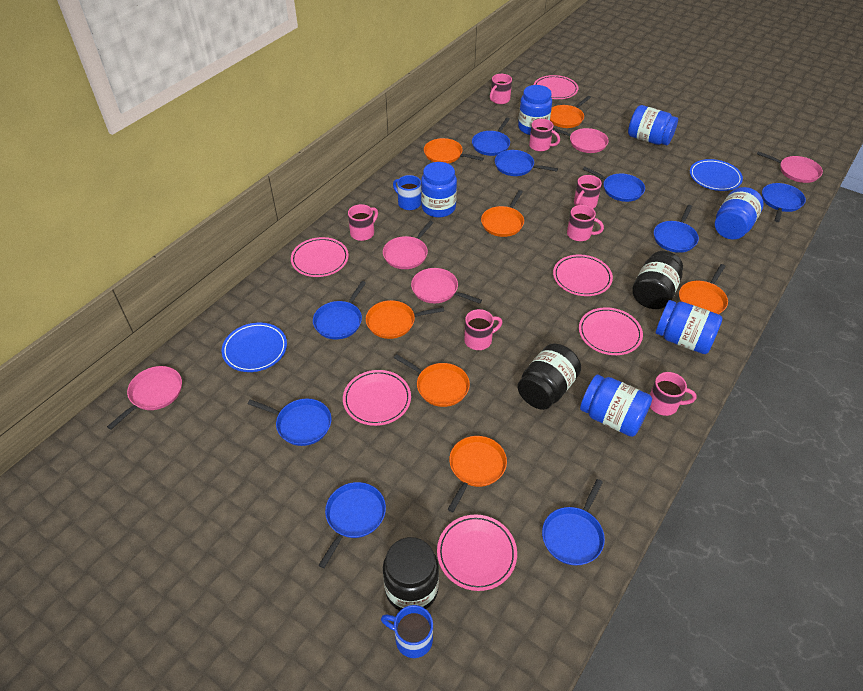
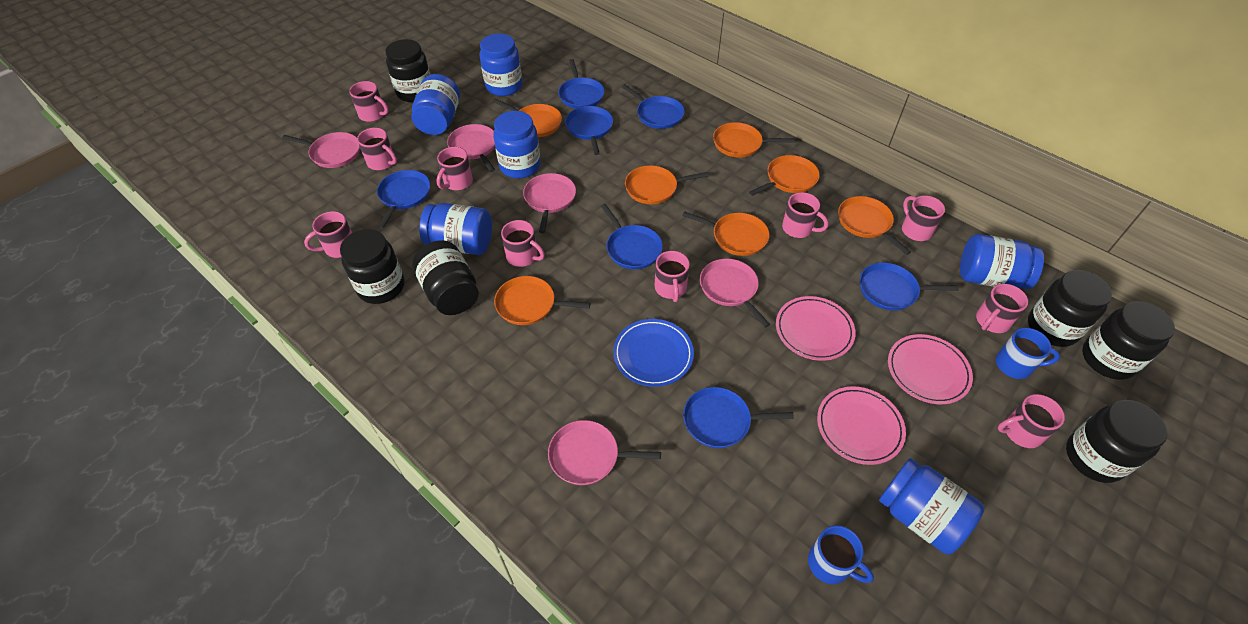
black jar: [383,537,439,611] [518,344,581,410] [632,251,683,309] = 3 -> [340,229,405,304] [385,39,431,102] [412,240,479,315] [1028,270,1112,347] [1066,400,1168,483] [1082,301,1175,380] = 6
blue pan: [248,399,331,446] [313,281,366,339] [319,482,386,568] [472,118,510,156] [495,150,558,176] [542,479,605,565] [583,167,645,202] [654,205,699,253] [762,183,806,222] = 9 -> [377,170,430,229] [558,59,604,109] [565,106,613,155] [601,204,663,269] [622,84,685,129] [683,387,794,448] [859,263,959,311] = 7
blue plate: [222,322,287,372] [690,159,743,191] = 2 -> [613,319,694,387] = 1
pink mug: [348,204,378,241] [464,309,502,350] [490,74,512,104] [529,119,560,151] [567,205,604,241] [574,175,602,208] [650,372,697,416] = 7 -> [304,211,352,258] [349,81,388,122] [357,128,397,170] [437,147,473,190] [501,220,545,267] [655,251,690,302] [782,192,829,238] [902,195,945,241] [976,284,1028,333] [998,394,1065,448] = 10
pink plate: [291,237,349,277] [343,370,411,426] [437,514,517,591] [534,75,578,99] [553,254,613,296] [579,307,643,355] = 6 -> [776,296,856,361] [817,386,906,465] [888,334,973,404] = 3

